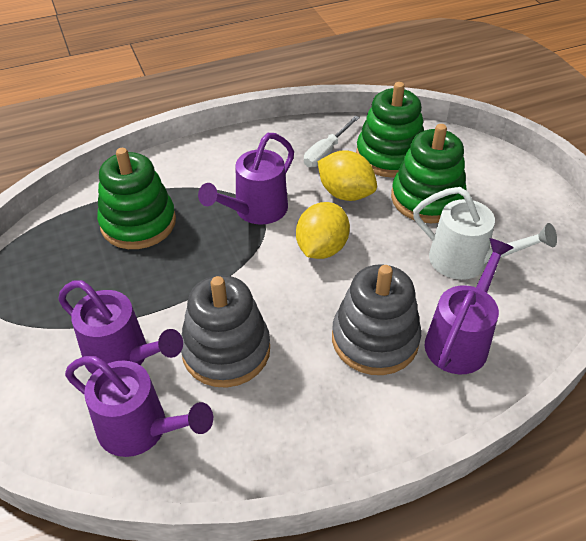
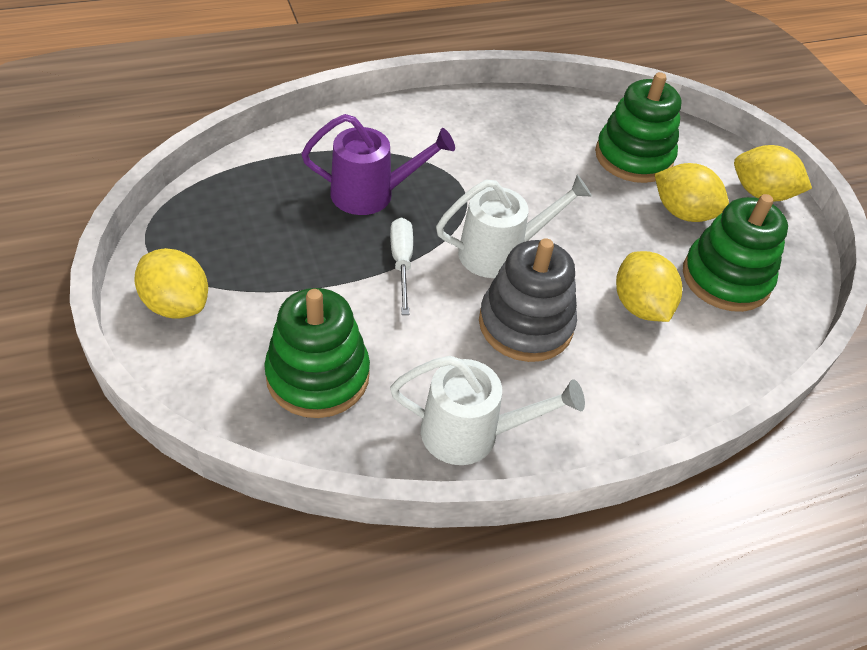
grey stacking toy: [181,275,270,388] [332,264,421,375] = 2 -> [479,238,577,362] = 1
purple watering can: [58,280,183,374] [65,356,213,457] [198,133,294,225] [425,238,513,374] = 4 -> [301,114,455,215] = 1
white watering can: [413,187,557,280] = 1 -> [390,356,585,465] [436,175,592,278] = 2
yellow lemon: [296,202,350,259] [317,150,377,201] = 2 -> [134,248,208,318] [616,251,682,322] [655,163,729,222] [734,145,812,201] = 4

